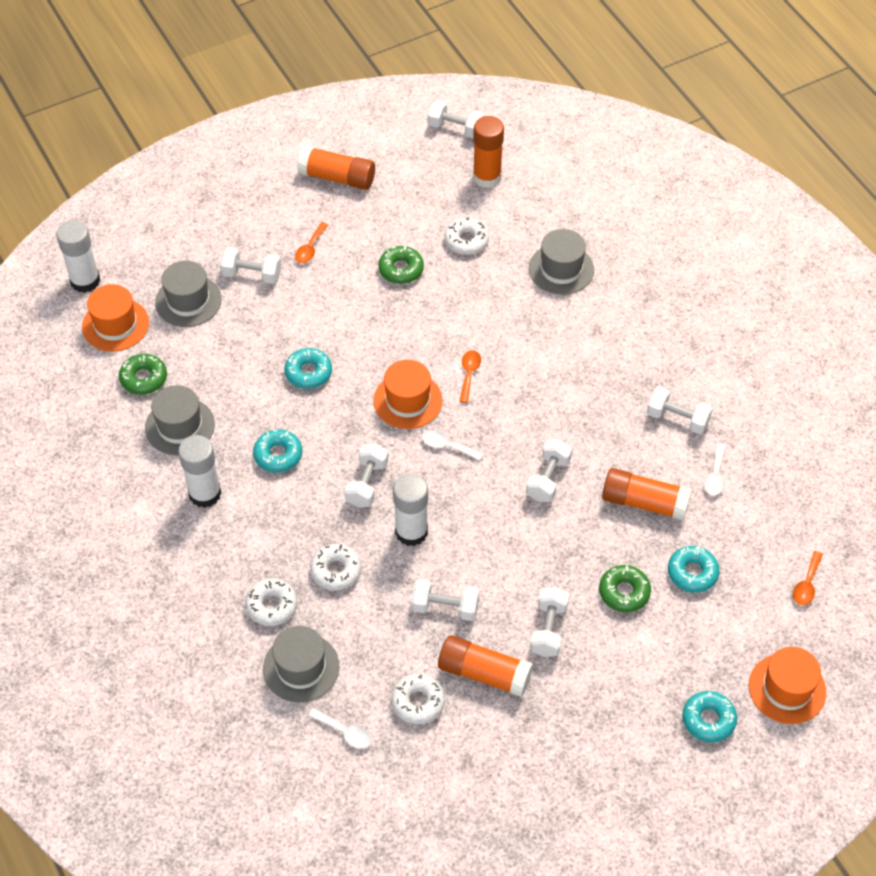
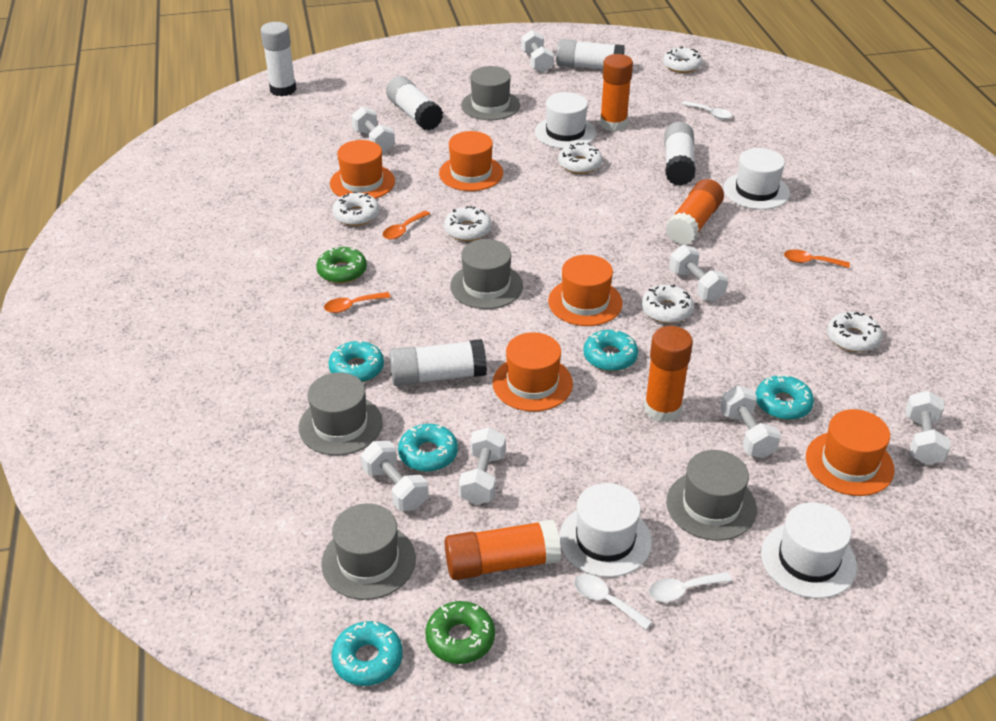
green donut: [119,354,167,395] [378,245,424,284] [599,565,651,612] = 3 -> [316,247,367,283] [425,601,495,664] = 2
grey hat: [145,385,215,455] [155,261,222,327] [263,626,339,703] [529,229,594,295] = 4 -> [299,373,383,456] [321,503,416,600] [450,239,523,309] [461,66,520,120] [666,450,757,541] = 5
orange hat: [82,284,149,351] [373,360,443,429] [749,647,826,724] = 3 -> [330,140,395,199] [439,131,503,191] [493,332,573,412] [548,255,623,326] [806,409,895,496] = 5
turquoise donut: [253,429,302,473] [285,348,332,389] [668,546,720,593] [682,691,737,743] = 4 -> [328,340,384,383] [331,621,403,686] [398,424,458,472] [583,329,638,371] [756,374,814,420] = 5
white donut: [245,578,297,626] [310,544,361,591] [391,673,445,724] [444,217,489,255] = 4 -> [332,192,380,226] [444,206,492,241] [558,143,603,174] [641,284,694,324] [663,46,703,73] [827,312,883,352] = 6
white glue stick: [56,220,100,293] [178,435,222,508] [393,474,428,546] = 3 -> [261,22,296,96] [386,76,443,131] [389,339,487,386] [556,39,625,69] [664,122,696,186] = 5
white hat: none = 0 -> [535,92,596,149] [559,483,652,577] [723,148,790,210] [761,502,857,599] = 4

